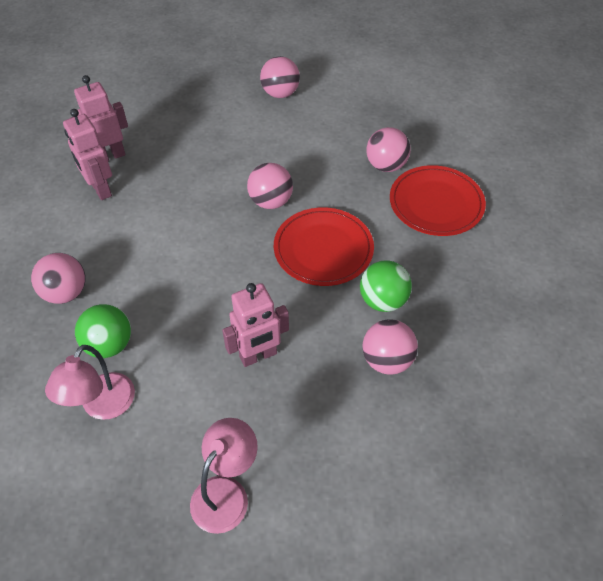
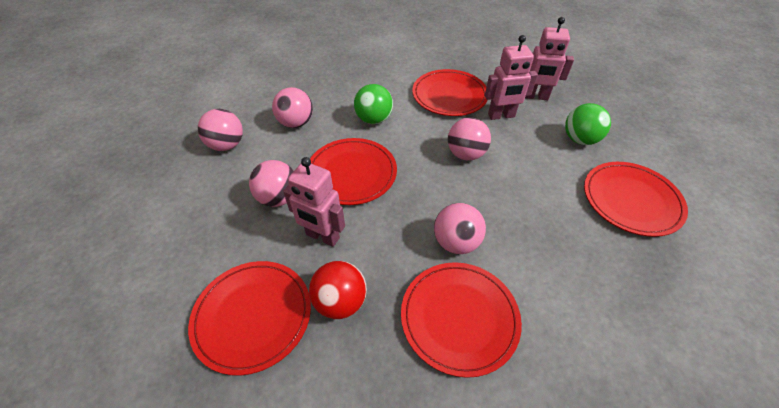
pink lamp: [45,345,135,420] [190,418,258,534] = 2 -> none = 0
red ball: none = 0 -> [309,261,367,319] = 1
red plate: [274,207,374,286] [390,165,486,236] = 2 -> [188,261,311,375] [310,138,397,205] [401,262,522,378] [412,69,488,116] [584,162,688,237] = 5

